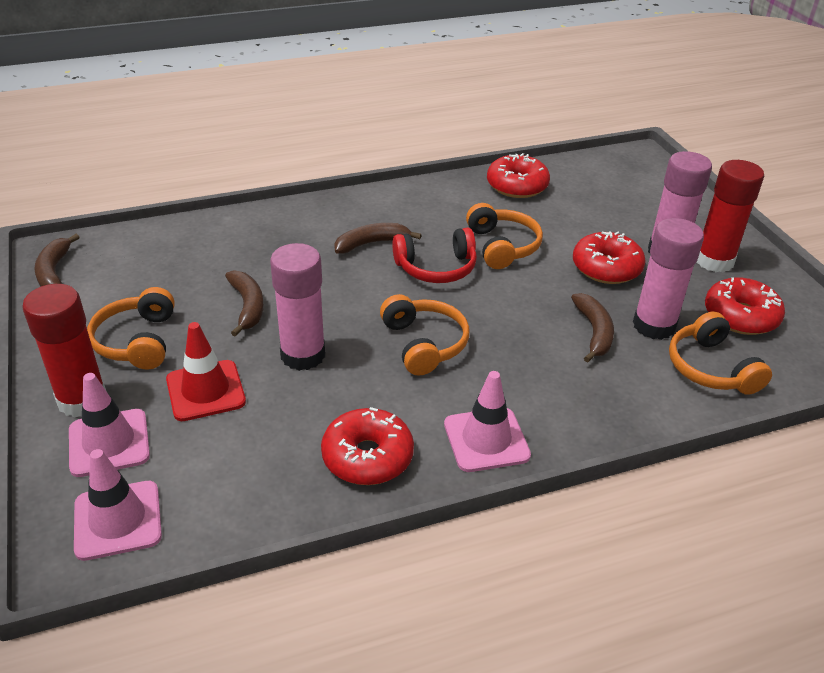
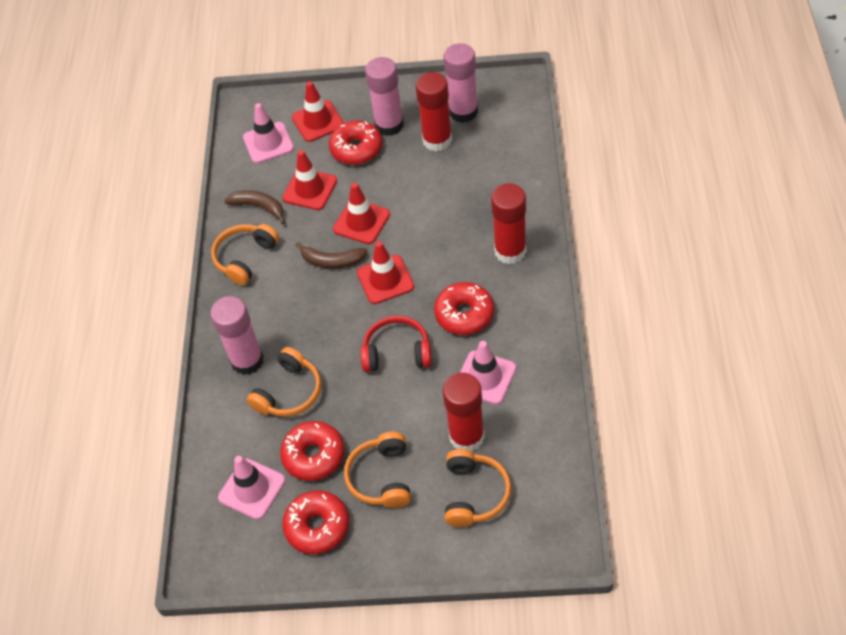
brown banana: [34,234,80,287] [225,270,264,337] [334,223,422,254] [571,293,614,363] = 4 -> [224,190,285,225] [295,242,367,268] = 2
red glue stick: [22,284,107,418] [697,160,764,272] = 2 -> [415,72,452,152] [442,373,485,452] [491,183,526,264] = 3
red traffic cone: [166,322,246,421] = 1 -> [282,150,337,210] [292,81,344,142] [333,183,390,244] [357,241,414,304] = 4

